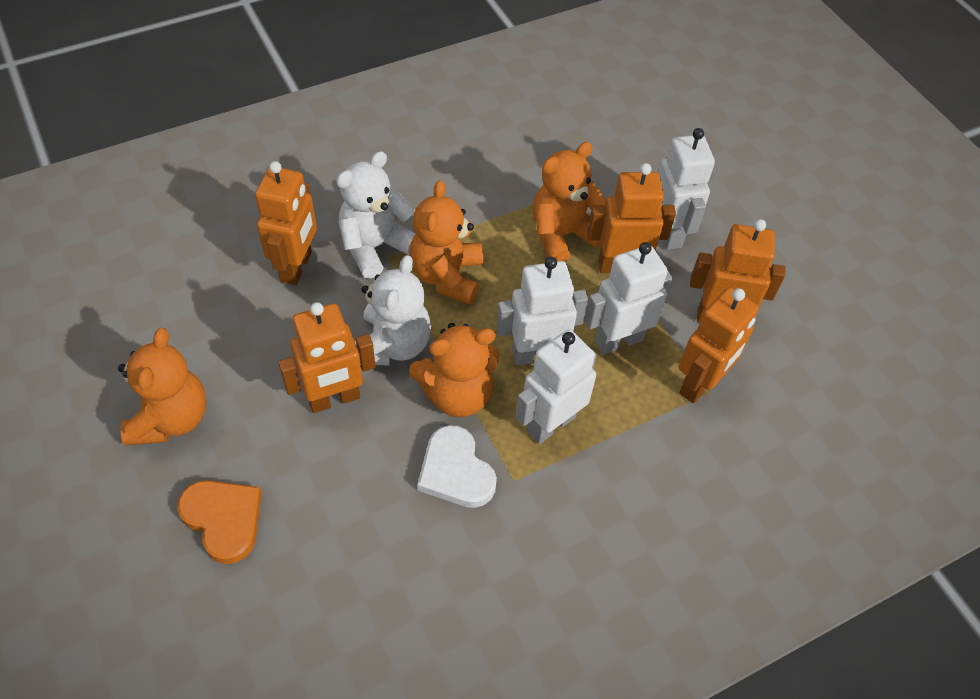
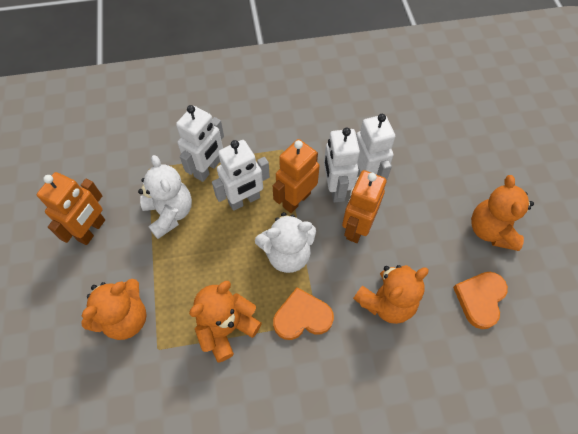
orange heart: [177,480,261,564] = 1 -> [273,287,334,340] [453,272,508,329] = 2
orange robot: [255,161,317,285] [278,302,376,413] [587,163,676,273] [678,287,759,403] [690,219,786,322] = 5 -> [37,172,105,245] [273,139,320,213] [342,170,387,243] = 3
white heart: [417,425,497,508] = 1 -> none = 0

